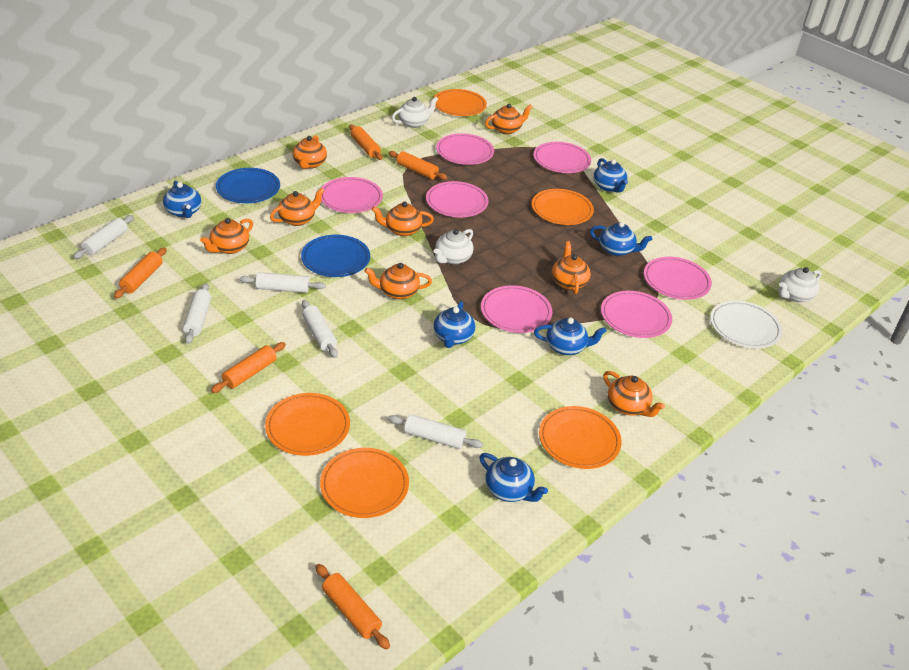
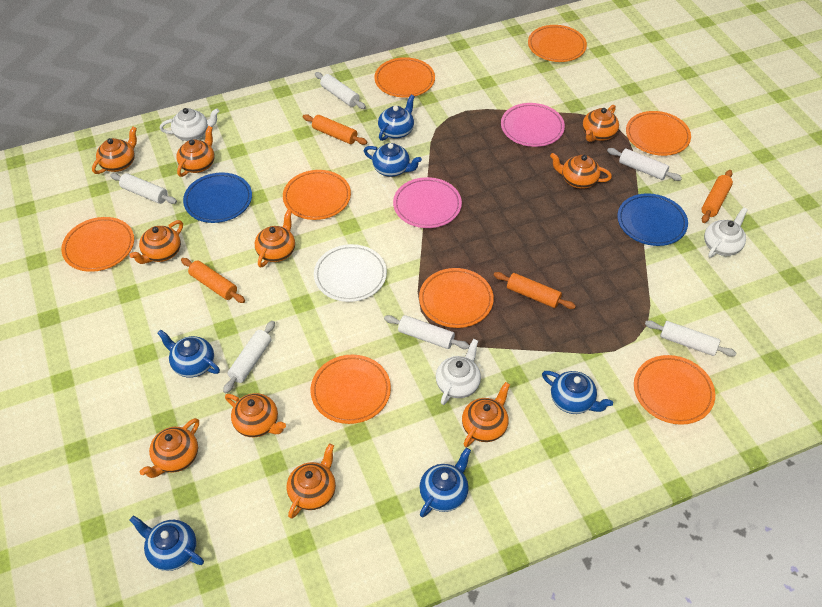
orange plate: [265,393,350,456] [320,448,409,518] [433,89,487,116] [532,189,594,225] [539,406,622,469] = 5 -> [61,217,134,272] [283,170,351,220] [311,355,391,424] [374,57,435,98] [419,268,494,328] [528,25,587,62] [626,111,691,156] [634,355,715,425] = 8
orange rolling pin: [114,248,167,299] [211,342,286,393] [316,564,390,650] [349,124,383,160] [389,151,447,180] = 5 -> [181,258,245,303] [303,114,367,145] [494,272,576,309] [702,170,733,223] = 4
orange teapot: [200,218,253,254] [270,188,324,226] [293,135,327,169] [364,263,432,300] [371,202,434,236] [485,104,532,134] [552,241,591,294] [603,371,665,417] = 8 -> [92,127,137,174] [129,220,183,264] [140,418,199,478] [176,126,214,177] [225,393,286,437] [255,210,295,268] [287,443,336,519] [462,382,510,447] [550,153,612,189] [582,105,619,142] = 10
pink plate: [321,177,383,213] [426,181,488,217] [436,133,494,165] [481,285,552,333] [533,142,591,173] [601,291,672,338] [644,257,712,300] = 7 -> [393,177,462,228] [501,103,565,147] = 2
white rolling pin: [73,215,134,259] [183,283,211,344] [240,272,325,293] [302,300,338,358] [388,414,483,449] = 5 -> [110,173,177,204] [223,321,275,393] [315,72,366,109] [384,315,470,349] [607,148,682,181] [645,320,736,357] = 6

